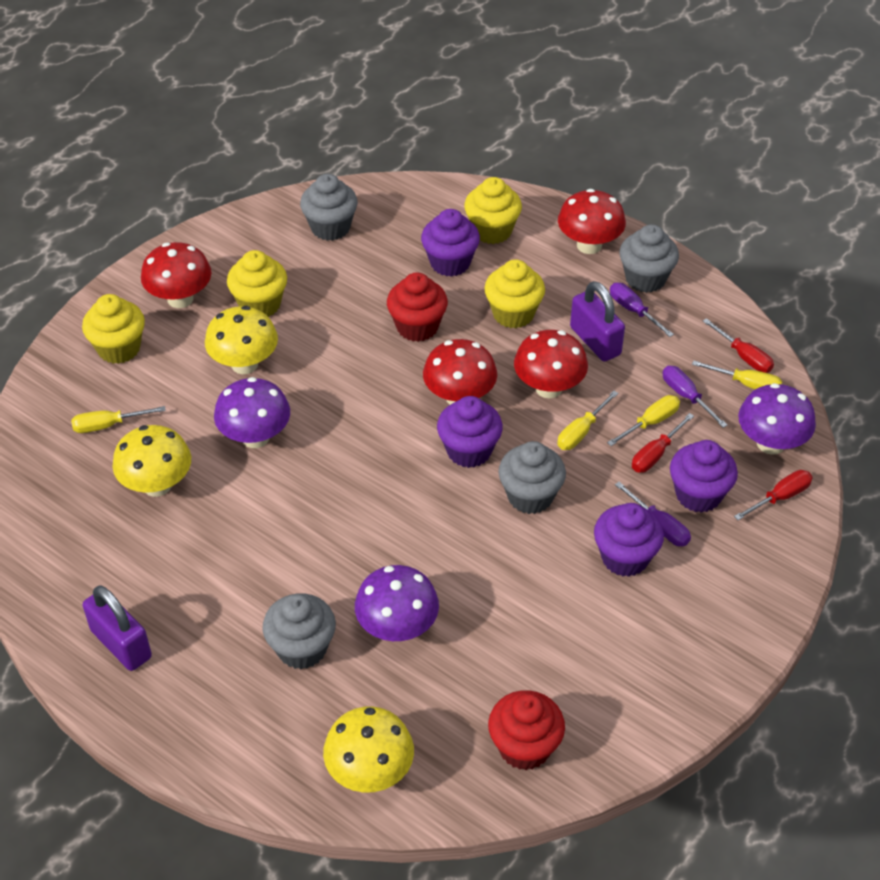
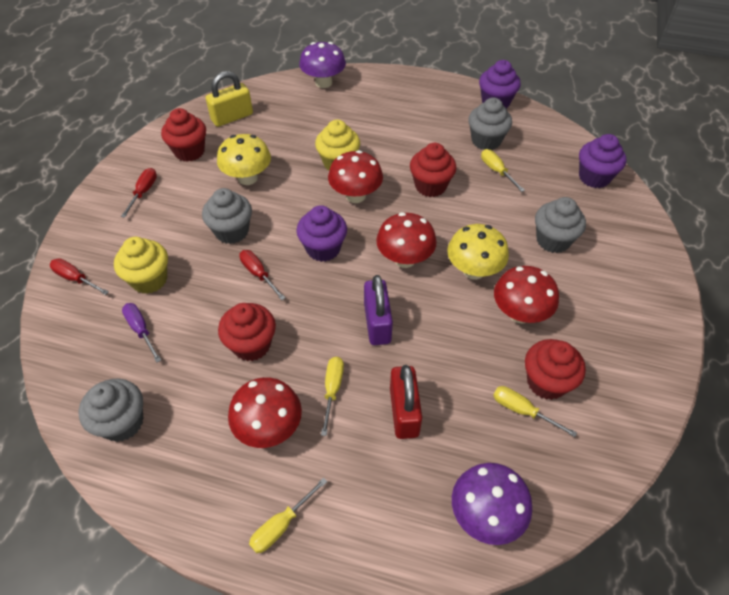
purple cupcake: [421,209,480,277] [437,396,503,468] [594,503,664,577] [670,440,738,513] = 4 -> [296,205,347,262] [479,60,521,109] [579,134,626,188] = 3
purple mushroom: [214,377,290,448] [355,565,439,641] [738,383,816,455] = 3 -> [299,42,346,88] [452,463,532,545] = 2
purple padlock: [83,585,152,671] [570,281,625,362] = 2 -> [364,275,393,345] = 1
purple screwdriver: [610,283,674,337] [615,482,691,546] [663,366,727,428] = 3 -> [122,303,161,363] = 1
red cupcake: [387,272,448,342] [488,690,565,770] = 2 -> [161,108,206,162] [218,303,276,361] [410,143,457,197] [525,339,586,400] = 4
red padlock: none = 0 -> [390,365,422,439] = 1
yellow cupcake: [82,294,145,364] [227,250,287,317] [464,177,522,244] [484,259,545,328] = 4 -> [114,237,168,294] [315,120,360,170] = 2
yellow mushroom: [112,425,191,497] [205,306,278,374] [323,706,414,793] = 3 -> [217,134,271,185] [447,224,509,280] = 2
yellow padlock: none = 0 -> [206,71,253,127] = 1

